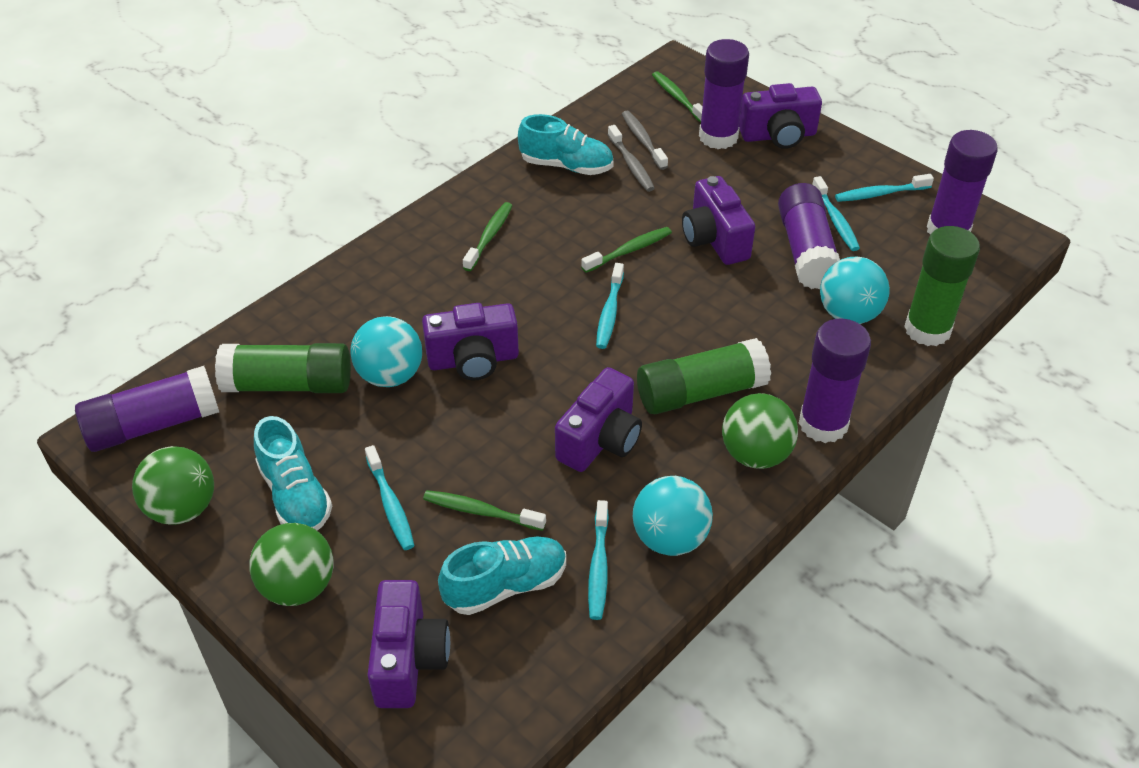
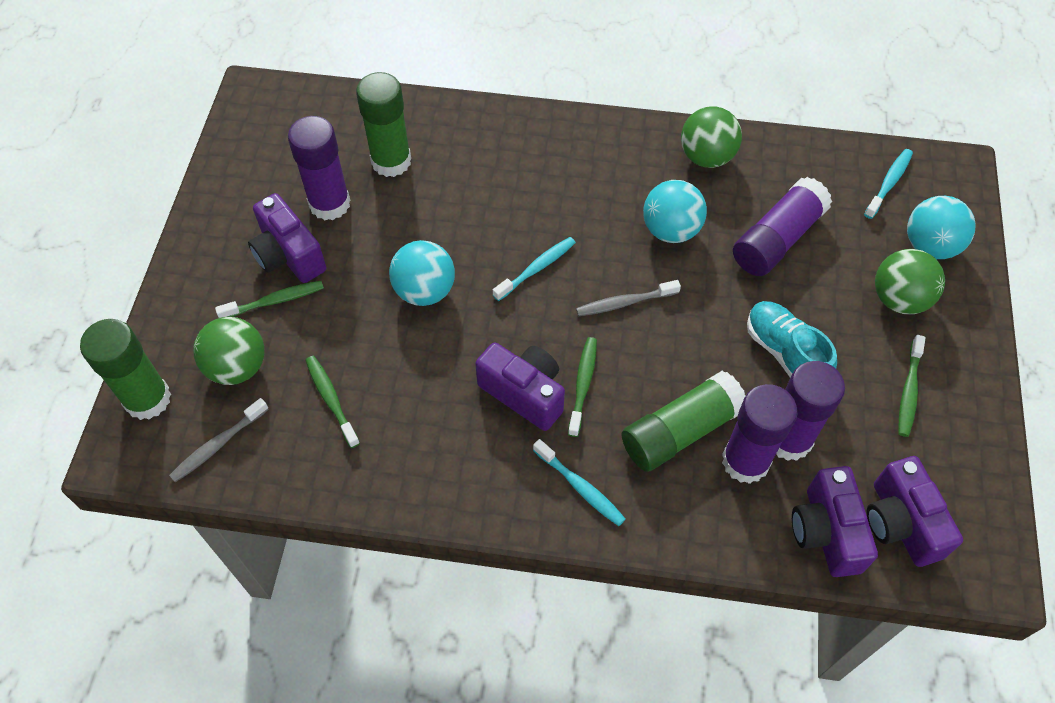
purple camera: [367,580,450,708] [422,303,519,380] [555,367,642,472] [682,176,755,265] [739,83,822,149] = 5 -> [248,193,326,283] [475,342,565,431] [792,466,878,577] [867,456,963,567] = 4
purple glue stick: [75,366,219,452] [699,39,749,149] [778,183,840,289] [799,318,871,443] [927,130,998,235] = 5 -> [288,116,350,220] [722,384,798,484] [733,177,832,276] [776,361,845,461] = 4
turquoise shoe: [254,416,332,530] [438,537,566,615] [518,114,614,175] = 3 -> [747,301,837,378] = 1
turquoise toothbrush: [365,445,415,550] [588,500,609,620] [596,263,624,349] [813,176,860,251] [835,174,934,202] = 5 -> [493,237,576,301] [533,439,626,526] [864,149,913,219] = 3

